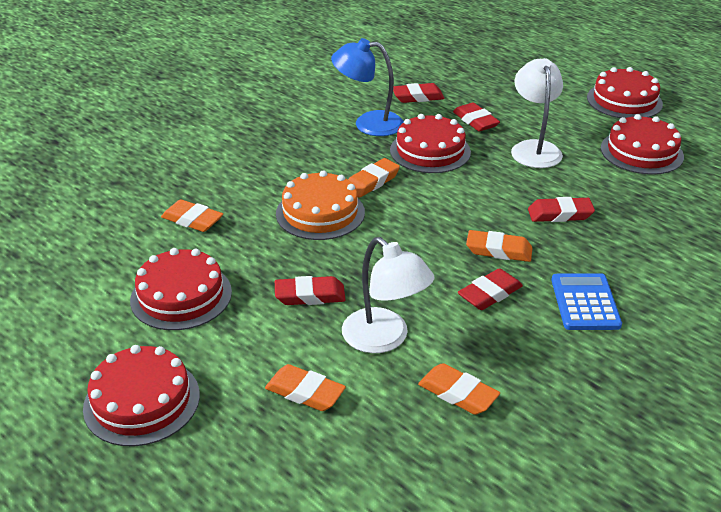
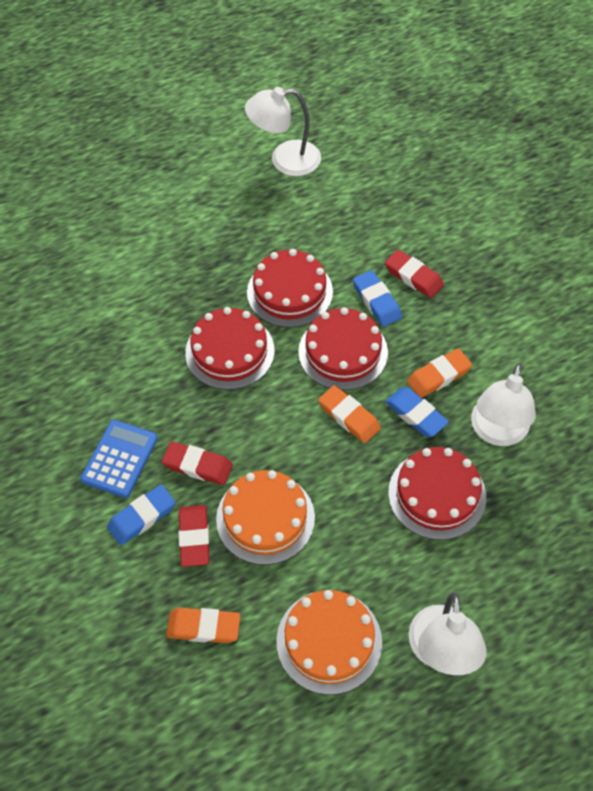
blue eraser: none = 0 -> [107,485,175,545] [353,270,402,327] [385,387,449,437] = 3
blue lamp: [331,38,404,136] = 1 -> none = 0
orange cake: [276,170,365,240] = 1 -> [216,470,315,565] [277,590,382,695] = 2
orange eraser: [161,199,223,232] [265,364,346,411] [348,158,400,198] [418,363,500,415] [466,230,533,262] = 5 -> [166,608,240,643] [318,385,381,443] [407,348,472,398] = 3
red cake: [83,345,200,446] [130,248,232,330] [390,114,471,173] [587,67,663,118] [601,114,684,175] = 5 -> [185,307,275,390] [247,249,333,328] [298,307,388,390] [388,447,486,540] = 4
red eraser: [275,276,346,305] [393,83,445,103] [453,102,500,131] [458,268,523,310] [528,197,595,222] = 5 -> [162,442,233,485] [178,505,210,567] [385,250,444,298] = 3
white lamp: [342,237,434,353] [511,58,563,168] = 2 -> [245,87,321,176] [409,592,487,675] [471,363,536,446] = 3

